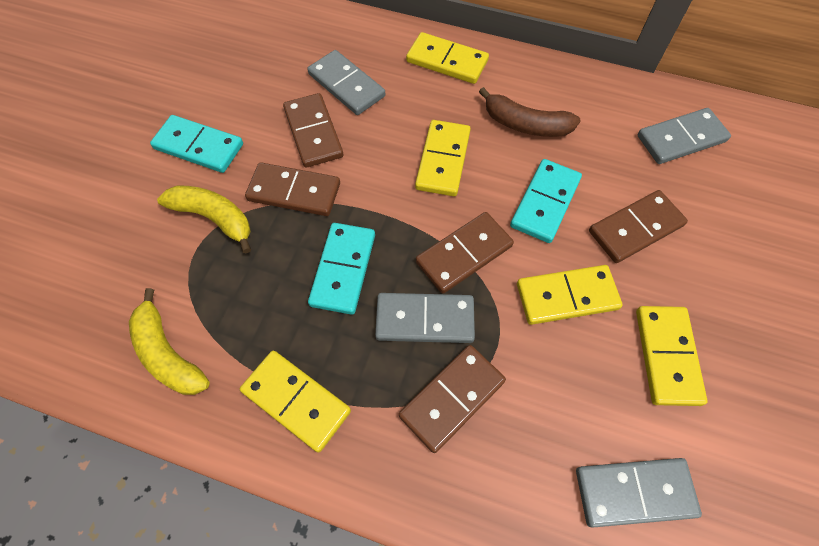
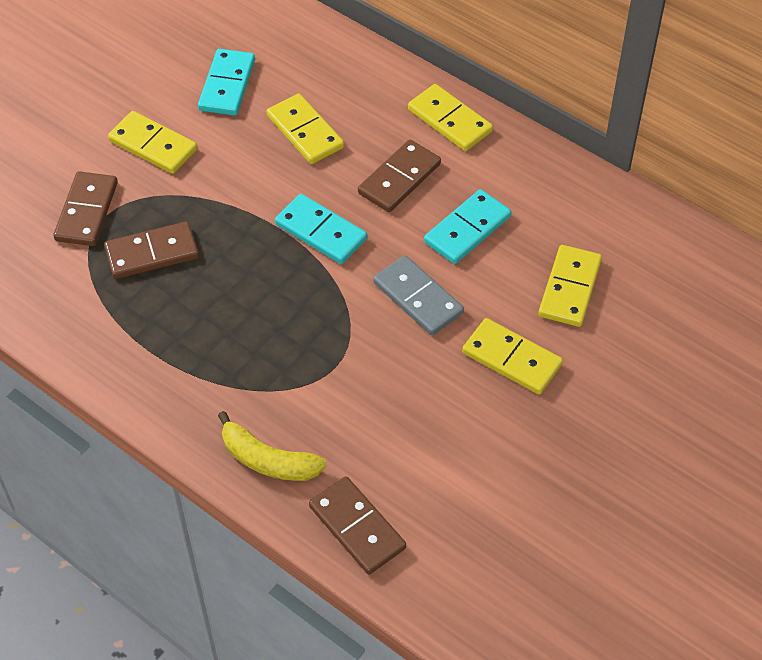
brown banana: [479,87,580,137] = 1 -> none = 0
brown domino: [245,162,340,216] [283,93,343,168] [399,345,506,453] [416,212,514,293] [589,190,688,263] = 5 -> [53,171,118,246] [104,222,199,279] [309,476,406,575] [358,140,441,212] = 4
grey domino: [307,50,385,115] [375,293,475,343] [576,458,702,527] [638,108,731,164] = 4 -> [373,255,464,336] = 1
yellow banana: [129,288,210,395] [157,185,251,253] = 2 -> [218,411,327,481] = 1

